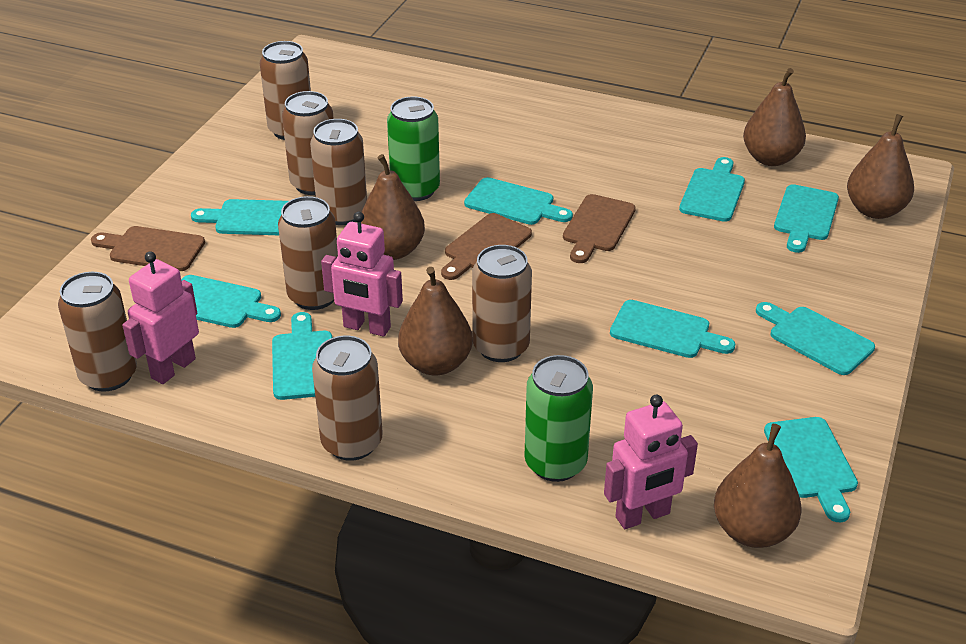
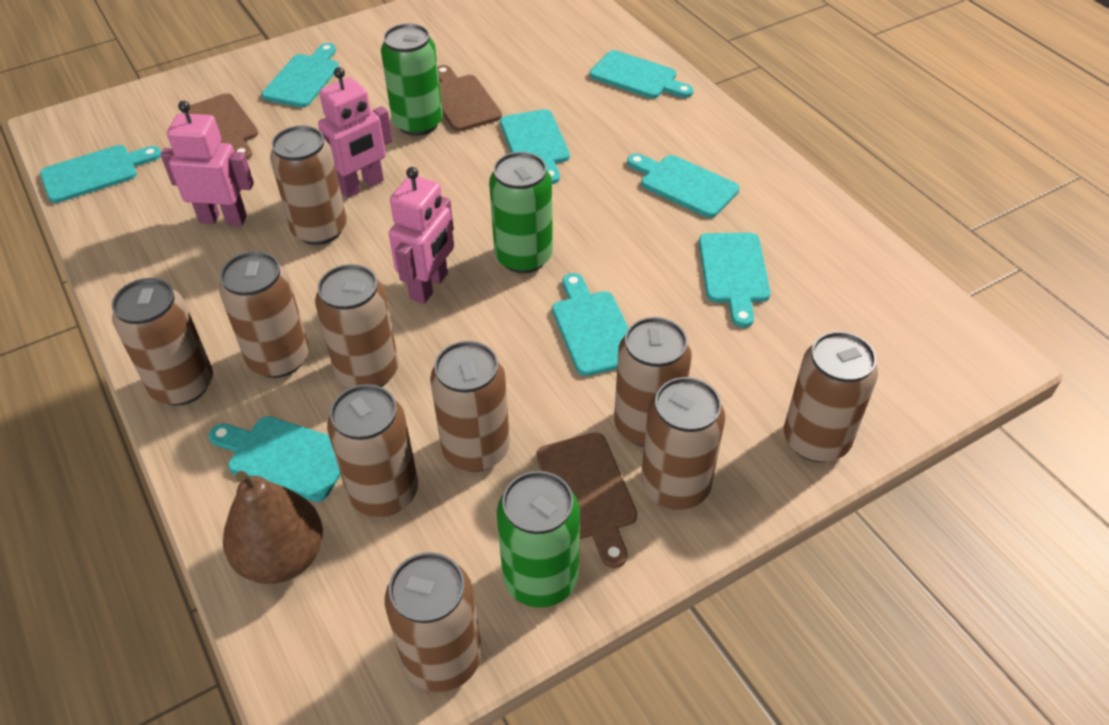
brown can: [58,272,137,392] [260,41,311,140] [278,196,338,310] [282,91,334,195] [310,119,367,225] [312,336,383,461] [472,245,532,362] = 7 -> [112,278,213,406] [219,251,309,378] [270,125,346,245] [315,264,399,388] [327,384,418,517] [385,552,482,692] [430,341,510,472] [614,317,692,447] [641,377,725,510] [784,331,878,462] = 10
brown pear: [361,154,425,260] [398,267,473,376] [714,424,801,548] [743,68,806,166] [847,114,914,219] = 5 -> [223,471,323,584] = 1
green can: [387,97,440,201] [524,355,593,482] = 2 -> [381,23,443,136] [489,152,553,273] [497,471,580,608] = 3
turquoise cutting board: [181,275,281,328] [191,199,288,235] [272,312,332,400] [464,177,573,225] [610,300,735,358] [679,157,745,222] [756,302,875,375] [764,417,858,522] [774,184,839,253] = 9 -> [40,145,162,203] [209,416,341,502] [262,43,339,107] [500,109,570,184] [552,273,628,376] [589,50,694,98] [627,153,740,218] [699,233,771,328] = 8

